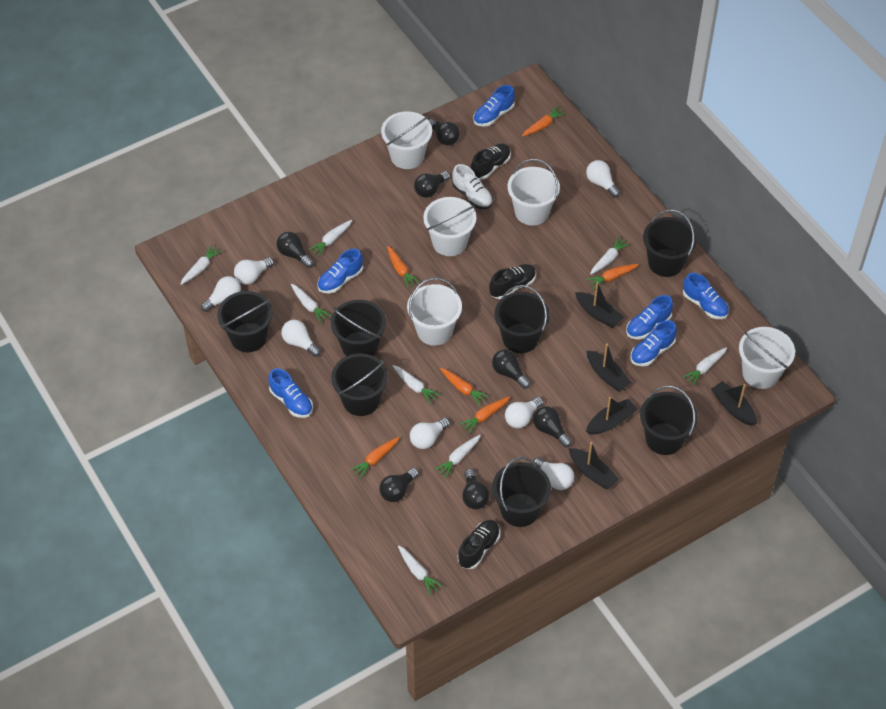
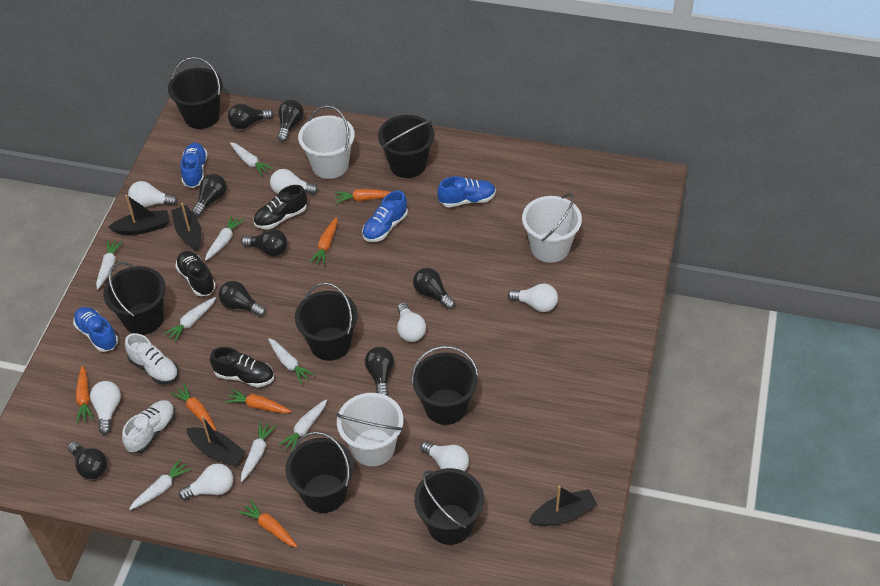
black boat: [569,442,619,489] [575,282,624,328] [586,397,638,435] [587,343,632,392] [711,381,757,426] = 5 -> [108,195,169,235] [171,203,201,251] [186,416,246,466] [528,486,598,526] = 4
black light bulb: [276,232,314,268] [379,468,419,502] [414,171,450,198] [429,118,460,146] [462,469,490,509] [492,349,531,389] [533,406,572,447] = 7 -> [67,441,107,479] [192,174,227,217] [218,281,266,317] [228,104,273,129] [241,229,288,256] [277,100,304,142] [365,347,394,396] [413,268,455,309] = 8
blue shoe: [268,368,313,418] [317,249,363,294] [473,85,515,127] [626,295,673,340] [631,320,677,366] [683,273,729,319] = 6 -> [73,307,118,352] [180,143,207,188] [362,191,408,242] [437,176,496,207] = 4
white bucket: [381,111,432,169] [407,278,462,346] [423,197,476,256] [508,159,560,226] [739,327,795,389] = 5 -> [298,105,355,179] [336,393,403,466] [522,193,582,263] = 3
white shoe: [452,164,493,209] = 1 -> [122,400,175,453] [125,333,179,384] = 2

